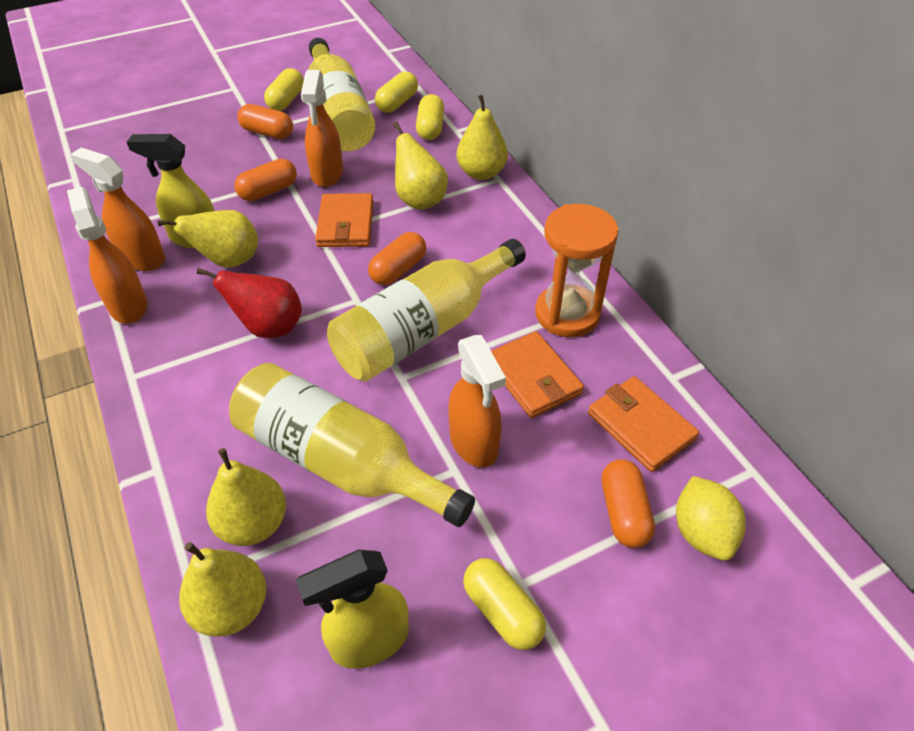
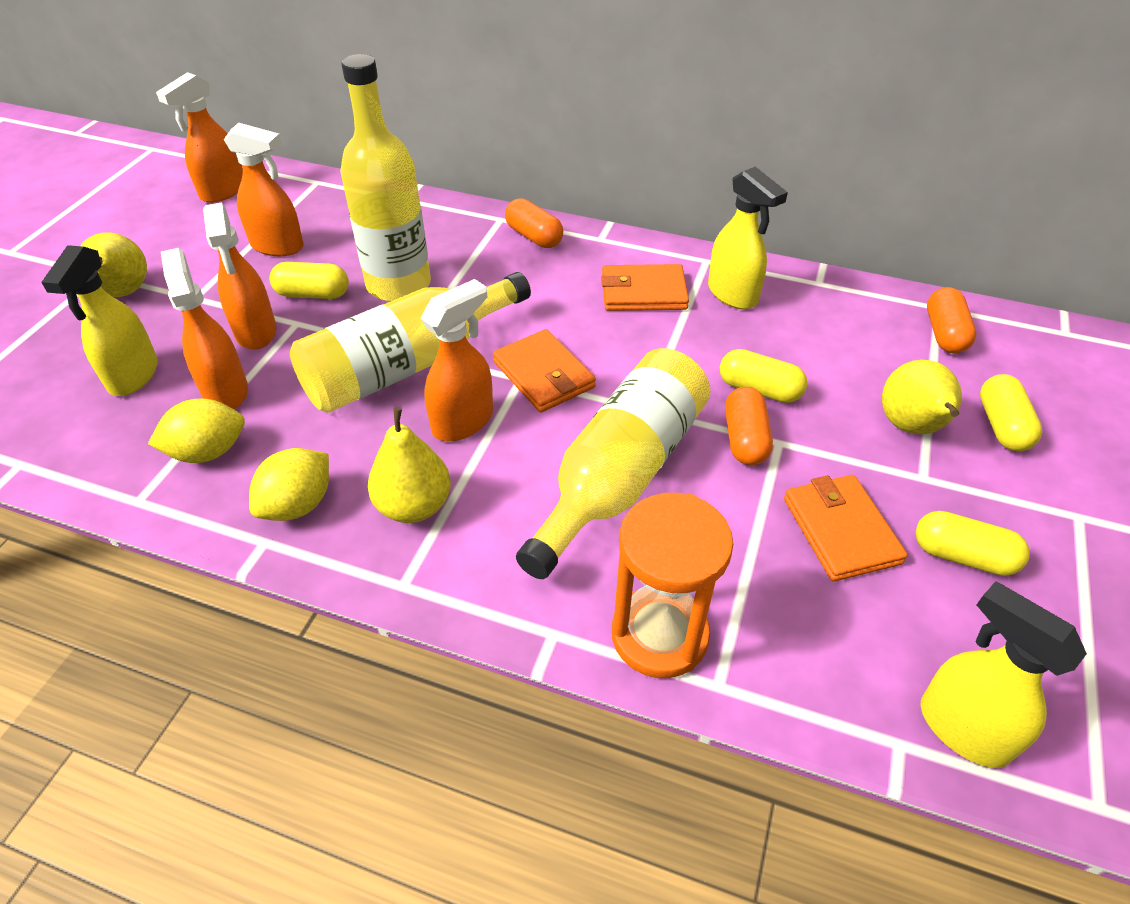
orange capsule: [234,159,297,201] [237,104,293,139] [368,232,426,285] [602,459,655,548] = 4 -> [505,198,563,248] [725,387,773,465] [927,287,976,353] = 3
orange spray bottle: [67,187,147,324] [70,148,165,271] [301,70,343,187] [448,335,506,468] = 4 -> [156,72,243,203] [161,248,248,409] [203,202,276,350] [224,123,304,256] [421,279,493,441] = 5
red pear: [197,268,302,338] = 1 -> none = 0
yellow lemon: [676,476,746,561] = 1 -> [148,398,245,463] [249,448,329,521] = 2
yellow pear: [157,210,258,268] [179,542,266,637] [206,448,286,546] [393,121,448,210] [457,95,508,180] = 5 -> [80,232,147,297] [368,407,451,523] [882,360,962,434] = 3
yellow spray bottle: [127,134,215,248] [296,550,409,669] = 2 -> [41,245,158,396] [708,167,788,309] [920,581,1087,768] = 3

